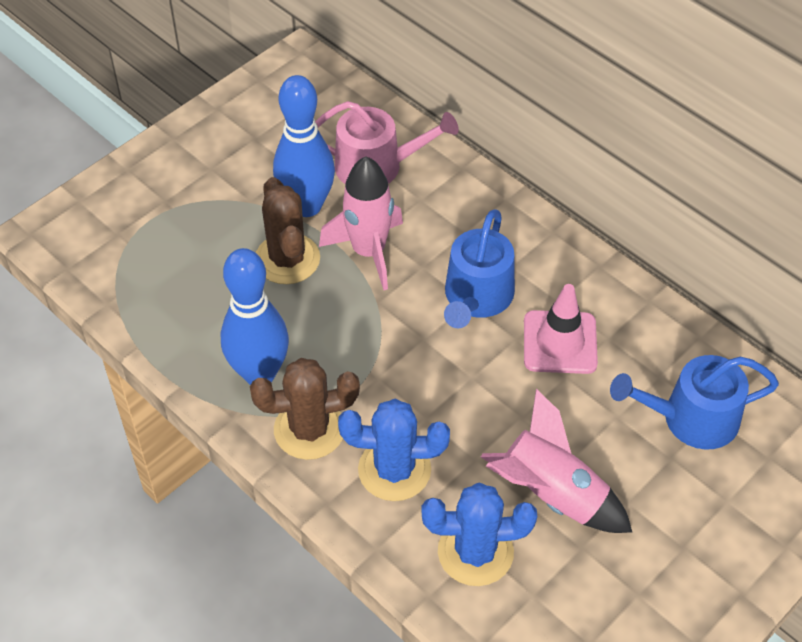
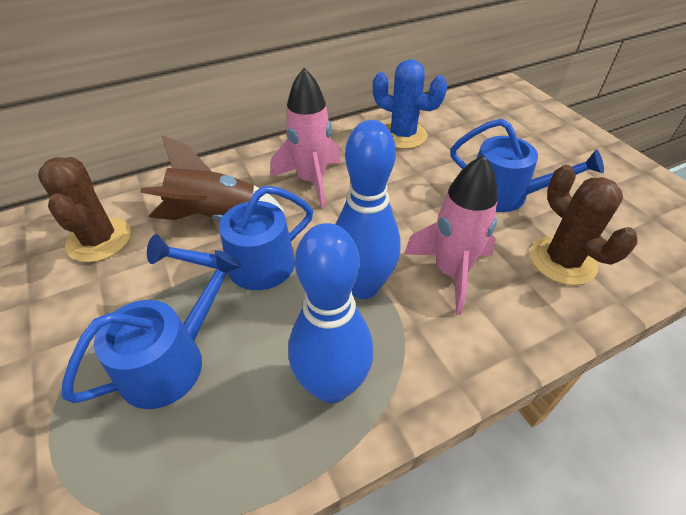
blue cactus: [338,399,450,501] [422,483,537,586] = 2 -> [373,59,447,149] = 1
blue watering can: [444,209,515,328] [610,355,779,449] = 2 -> [62,250,243,409] [147,186,313,290] [450,119,604,212] = 3
brown rocket: none = 0 -> [140,135,285,221] = 1
pink traffic cone: [524,284,598,374] = 1 -> none = 0
pink watering can: [315,101,459,184] = 1 -> none = 0

